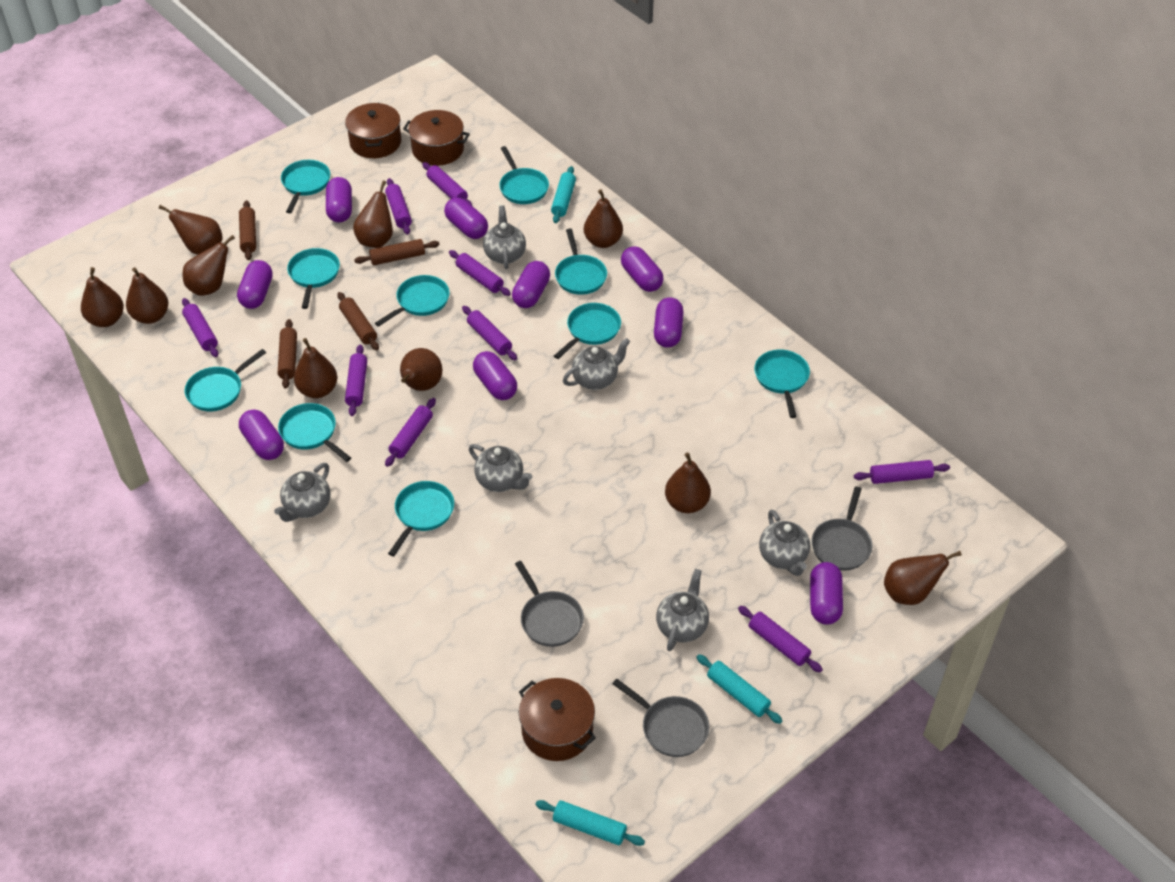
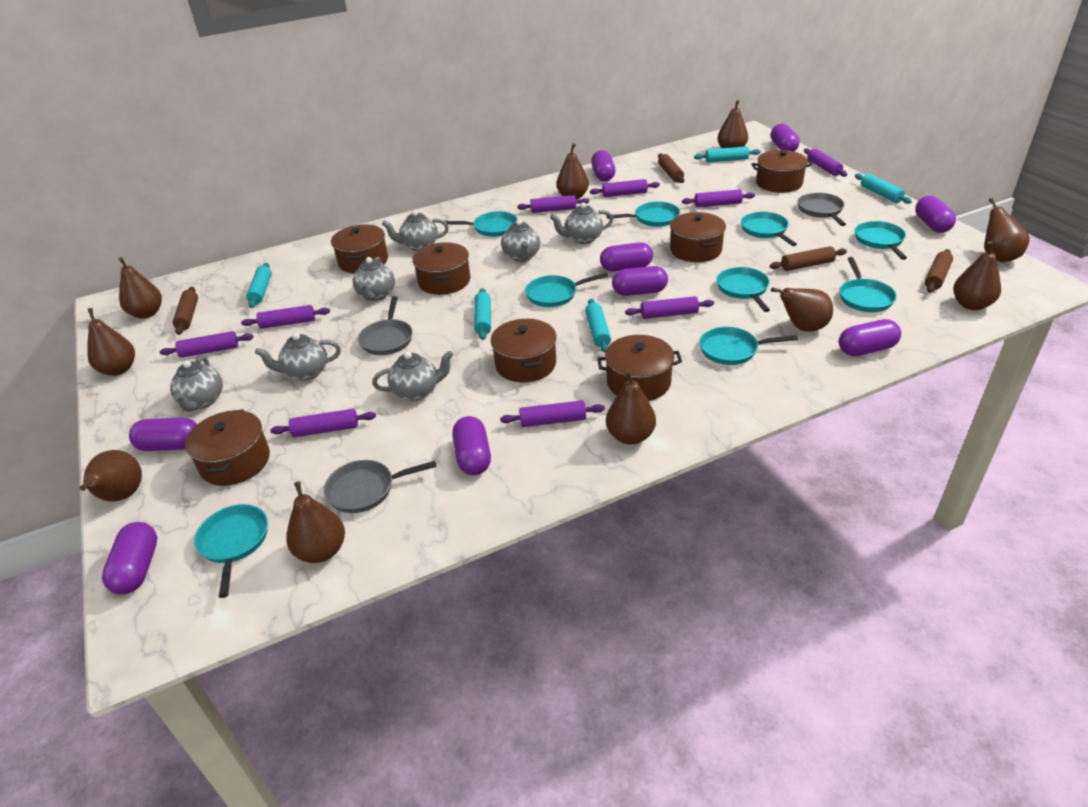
brown pot: [345,103,401,158] [403,110,470,166] [519,678,596,761] = 3 -> [185,409,270,486] [331,224,388,274] [412,242,470,295] [491,319,557,382] [597,335,682,401] [670,212,726,262] [751,150,813,193] = 7
grey teapot: [274,463,331,522] [469,444,532,492] [483,205,526,269] [563,338,630,390] [656,569,709,651] [759,510,810,576] = 6 -> [170,356,223,412] [255,333,341,381] [353,257,395,301] [372,350,453,401] [382,210,449,251] [501,219,540,262] [550,202,613,244] = 7
turquoise pan: [185,349,266,411] [278,403,351,462] [281,160,330,213] [287,248,340,309] [375,275,450,327] [388,481,454,556] [499,146,549,204] [554,303,621,359] [555,229,607,295] [754,350,810,418] = 10 -> [194,504,268,598] [445,211,518,237] [525,273,608,307] [606,201,680,227] [699,327,798,365] [716,267,770,312] [741,212,797,246] [839,257,897,312] [855,221,907,260] = 9
turquoise rolling pin: [535,800,645,846] [551,166,576,223] [696,654,783,724] = 3 -> [246,263,272,308] [474,288,491,340] [585,299,611,353] [694,146,761,162] [855,173,912,204] = 5

